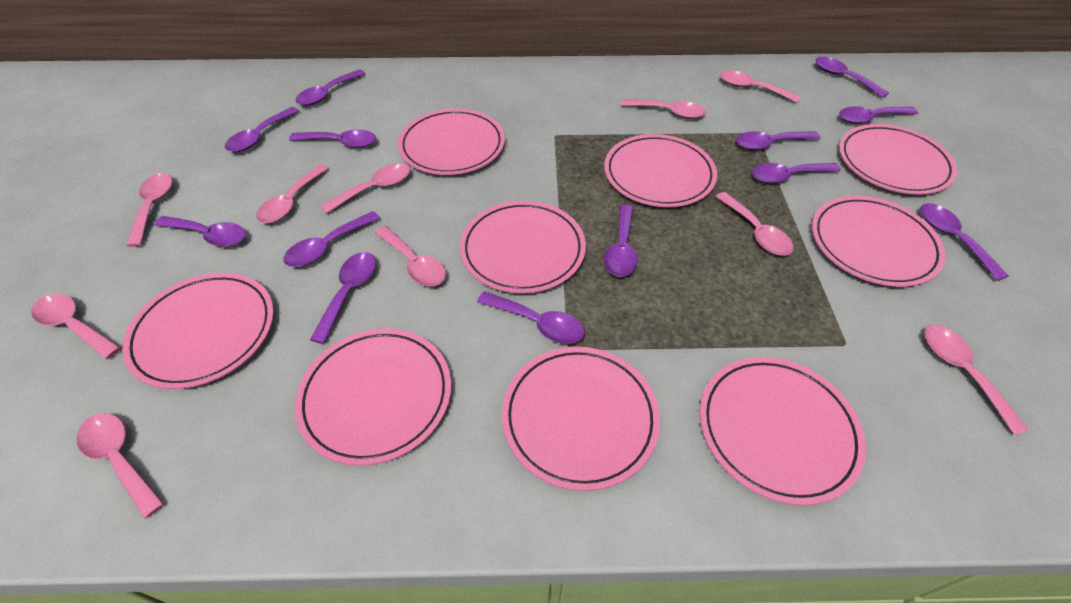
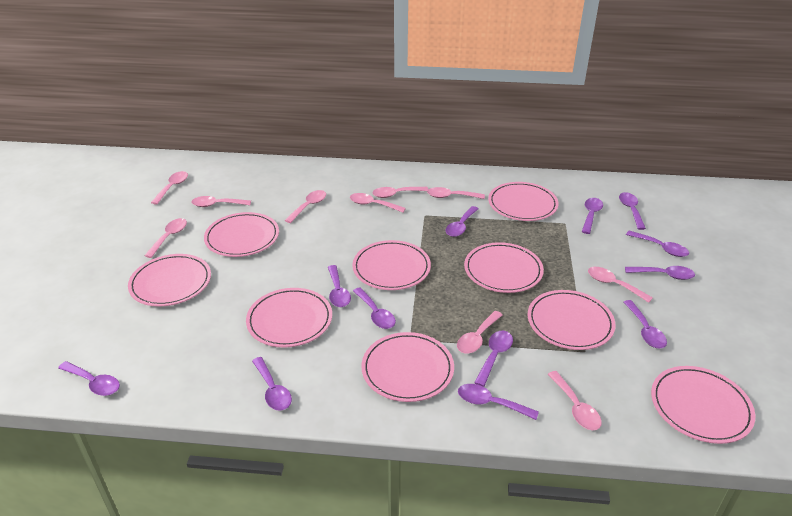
purple spoon: [155,216,246,247] [225,107,299,152] [283,211,380,267] [289,129,376,148] [296,69,366,106] [310,252,376,344] [477,291,585,344] [604,205,638,277] [736,131,820,150] [752,163,841,184] [816,57,889,98] [839,106,918,124] [920,203,1009,281] = 13 -> [58,361,120,396] [252,357,292,411] [328,265,351,307] [353,287,396,329] [446,206,478,237] [458,384,539,420] [474,331,513,387] [582,198,603,234] [619,192,646,230] [624,300,667,348] [625,266,695,280] [626,230,689,257] = 12

